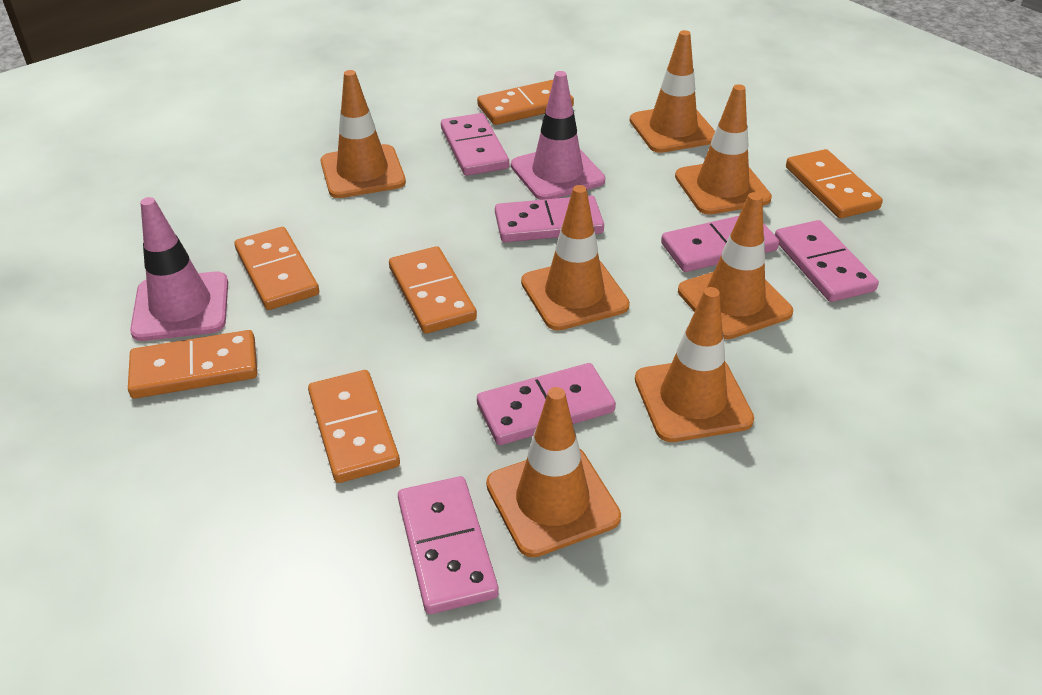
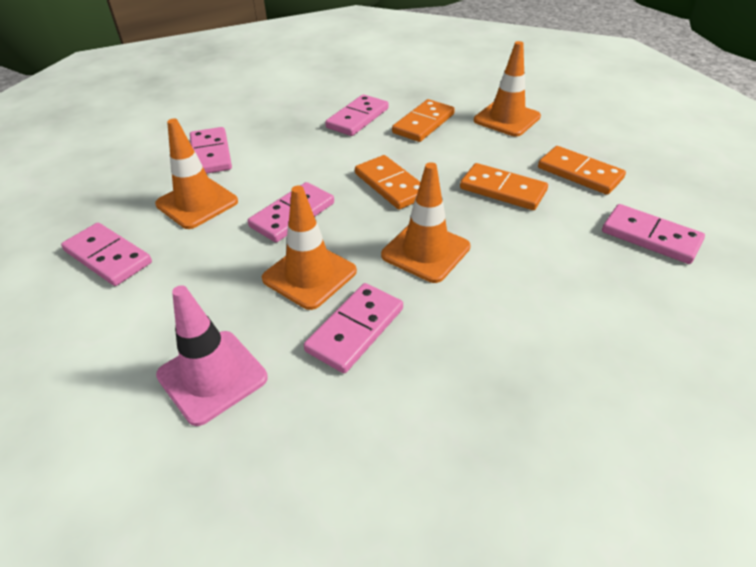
orange domino: [128,330,257,399] [234,227,319,310] [308,370,400,483] [389,246,477,334] [477,80,574,125] [786,149,883,218] = 6 -> [355,155,421,210] [392,99,455,142] [460,163,548,210] [538,146,626,195] = 4
orange traffic cone: [321,70,406,198] [486,387,621,558] [521,185,630,331] [630,30,715,153] [635,287,754,442] [675,84,772,215] [678,192,793,339] = 7 -> [155,119,238,229] [262,186,357,310] [381,162,471,283] [474,41,541,136] = 4
pink traffic cone: [130,197,228,341] [511,71,605,200] = 2 -> [156,285,268,426] = 1

